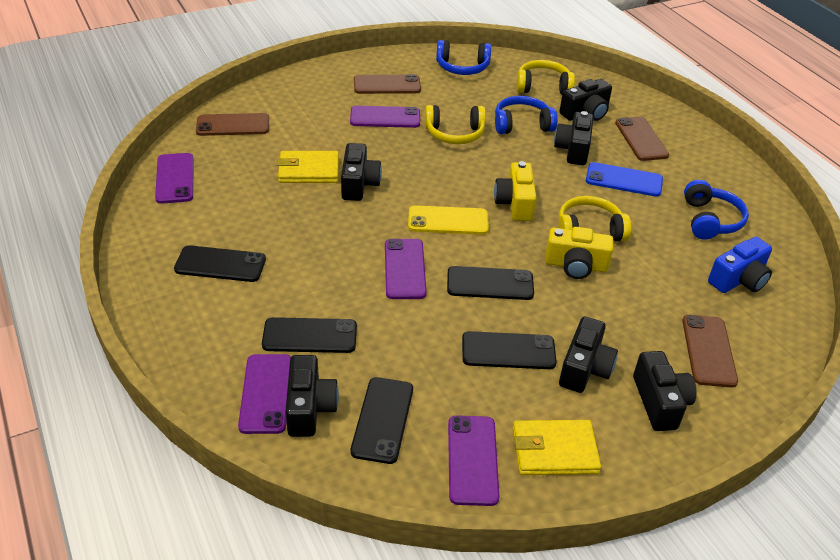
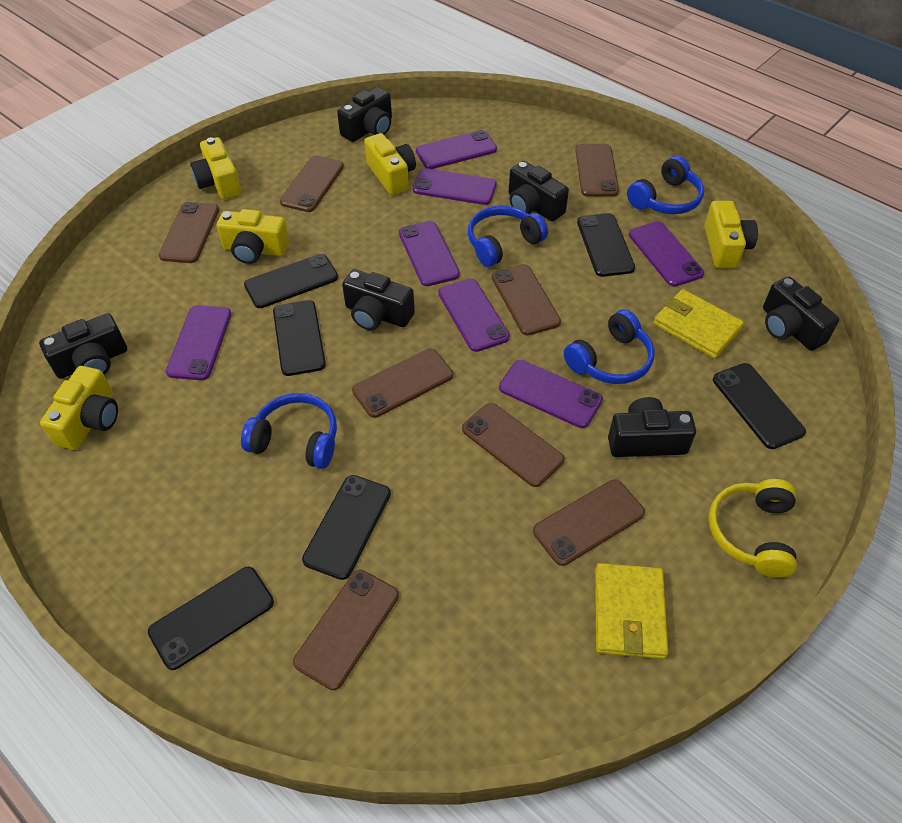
black phone: [174,245,266,282] [262,317,357,353] [351,377,413,464] [447,266,534,300] [462,331,557,369] = 5 -> [148,567,274,670] [244,254,338,308] [273,300,326,376] [302,475,391,580] [577,213,635,277] [713,363,806,449] = 6
blue camera: [708,237,772,293] = 1 -> none = 0
blue headphones: [436,40,491,75] [495,96,558,134] [684,180,749,240] = 3 -> [241,393,337,469] [468,205,548,267] [564,309,655,384] [627,156,704,214] = 4
blue phone: [586,162,663,197] = 1 -> none = 0
brown phone: [196,113,269,136] [354,74,421,94] [615,117,669,161] [682,315,738,388] = 4 -> [159,202,219,263] [280,155,344,212] [293,570,399,690] [352,349,453,418] [462,403,564,487] [492,264,561,335] [533,480,645,566] [575,144,619,197] = 8
purple phone: [155,153,194,204] [238,354,291,434] [350,106,420,128] [385,239,427,299] [448,415,500,506] = 5 -> [166,305,232,380] [399,221,460,286] [412,168,497,205] [416,130,497,169] [438,279,510,352] [499,360,603,428] [629,221,704,287] = 7
yellow camera: [494,161,537,221] [545,227,613,279] = 2 -> [40,366,118,450] [190,137,242,200] [217,209,289,264] [364,133,416,195] [704,201,758,268] = 5
yellow headphones: [425,105,486,144] [517,60,575,94] [558,196,631,241] = 3 -> [708,479,797,578] = 1
yellow phone: [408,205,489,235] = 1 -> none = 0

